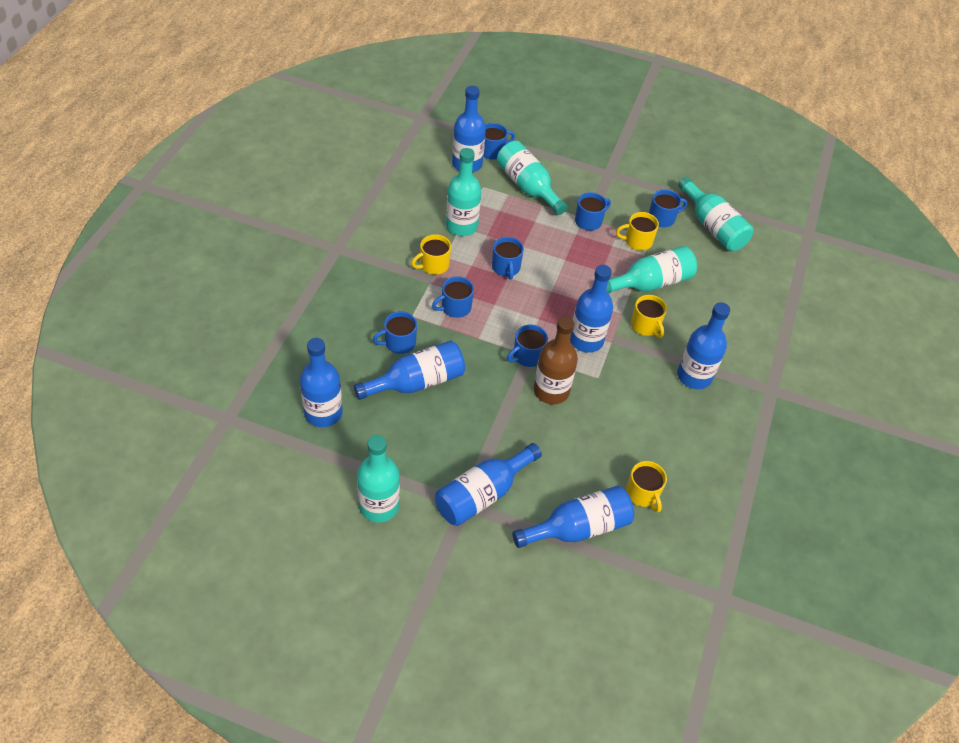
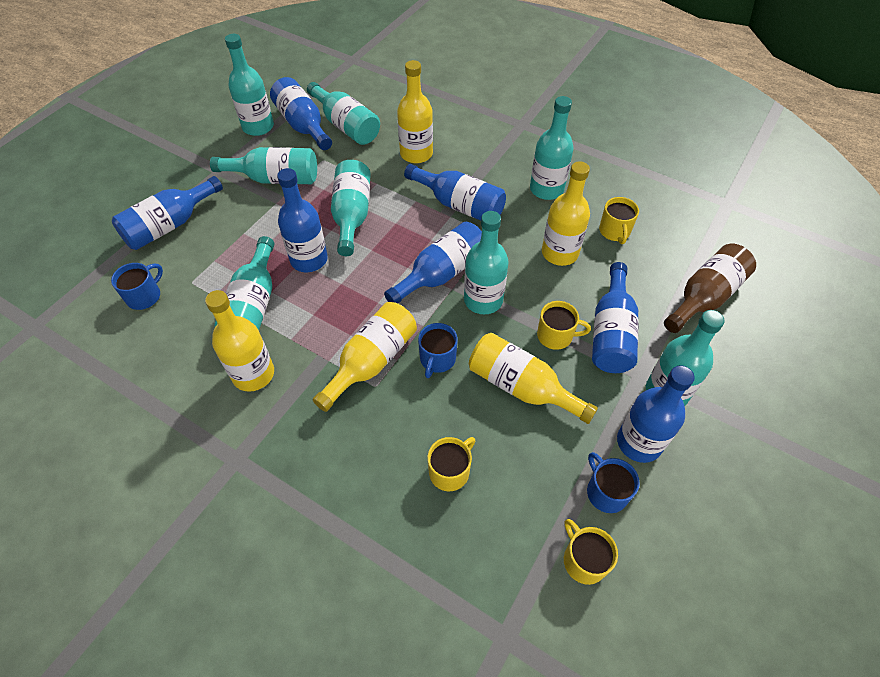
blue mug: [373,311,417,354] [432,276,474,318] [483,123,515,160] [492,237,524,279] [507,325,548,367] [575,192,611,231] [649,189,687,227] = 7 -> [111,263,163,310] [418,323,458,378] [587,452,640,513] = 3
turquoise bottle: [357,435,400,522] [446,148,481,236] [497,141,567,215] [606,246,697,294] [678,177,753,251] = 5 -> [210,147,317,184] [214,236,274,330] [225,34,274,136] [307,82,380,145] [331,160,371,256] [464,211,509,314] [530,96,574,200] [646,310,725,406] = 8
yellow bottle: none = 0 -> [205,290,274,392] [313,302,417,412] [397,60,433,163] [469,333,598,424] [542,161,590,266] = 5

